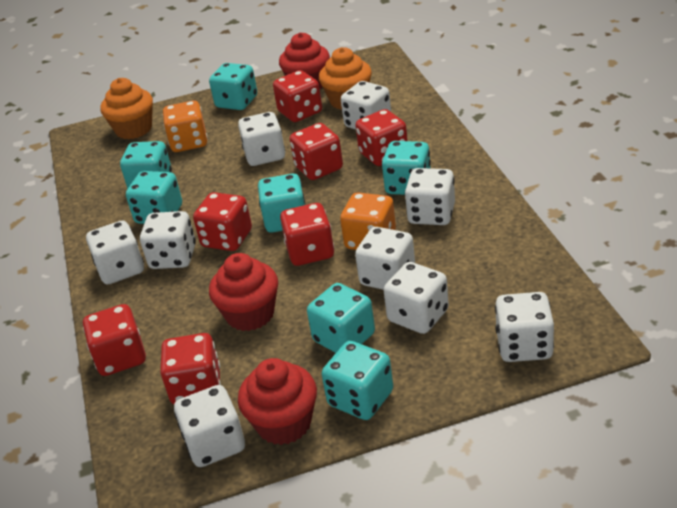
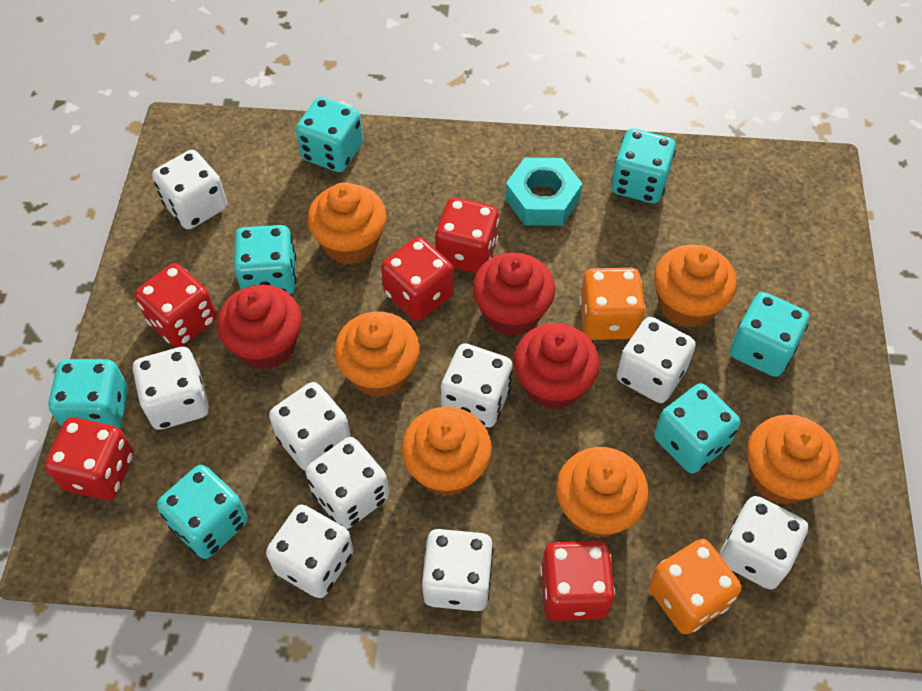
orange cupcake: [100,78,153,139] [319,47,372,110] = 2 -> [307,182,387,265] [334,312,420,398] [401,406,492,496] [556,447,649,538] [654,245,737,328] [747,415,839,505] = 6
red dice: [83,304,146,376] [160,333,221,404] [193,192,252,251] [273,70,322,122] [280,203,334,266] [290,123,343,180] [355,109,408,166] = 7 -> [44,417,134,500] [135,263,217,348] [381,237,454,321] [435,197,499,274] [540,541,615,621] = 5
turquoise nut: none = 0 -> [505,158,583,226] = 1

